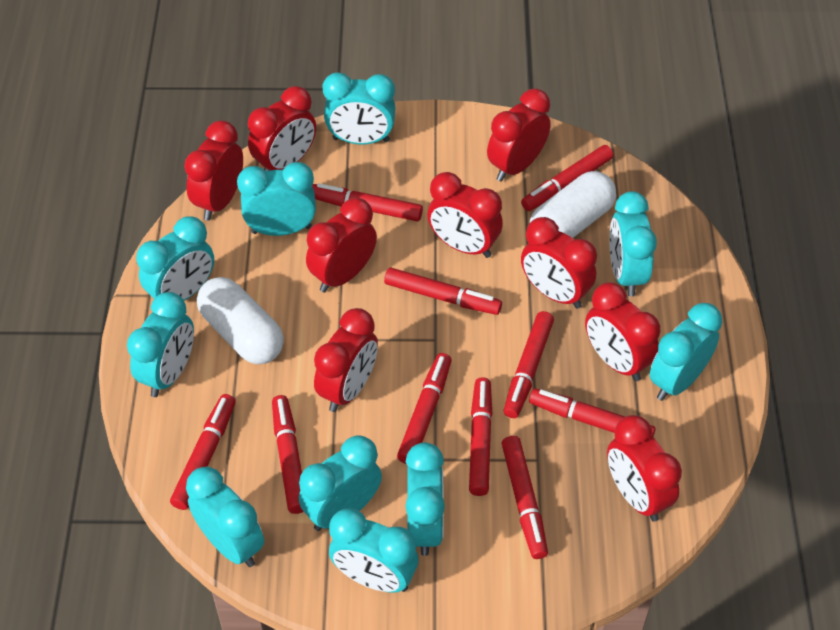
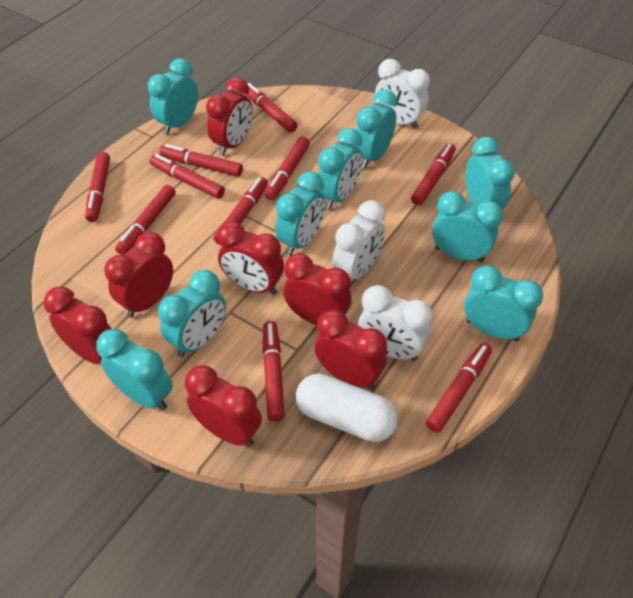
red clock: [184,120,243,221] [248,86,316,171] [306,198,377,292] [314,308,378,412] [427,172,503,258] [487,89,551,182] [521,217,597,309] [585,282,660,381] [607,415,682,522] = 9 -> [44,287,112,364] [104,232,173,318] [185,365,262,447] [206,77,253,156] [217,221,284,295] [283,253,352,325] [314,310,387,390] = 7
turquoise clock: [127,292,194,397] [136,217,214,301] [186,467,264,567] [237,162,316,236] [299,435,382,531] [323,72,396,145] [329,508,418,593] [405,442,445,556] [609,191,657,297] [649,303,722,401] = 10 -> [96,329,173,411] [148,58,198,135] [158,270,226,357] [275,171,326,256] [318,128,362,210] [354,89,397,168] [432,191,503,262] [464,265,543,342] [465,137,515,209] = 9
white capsule: [197,277,284,364] [529,171,616,238] = 2 -> [296,374,398,442] = 1
white clock: none = 0 -> [332,200,386,279] [358,285,433,361] [375,59,430,129] = 3

